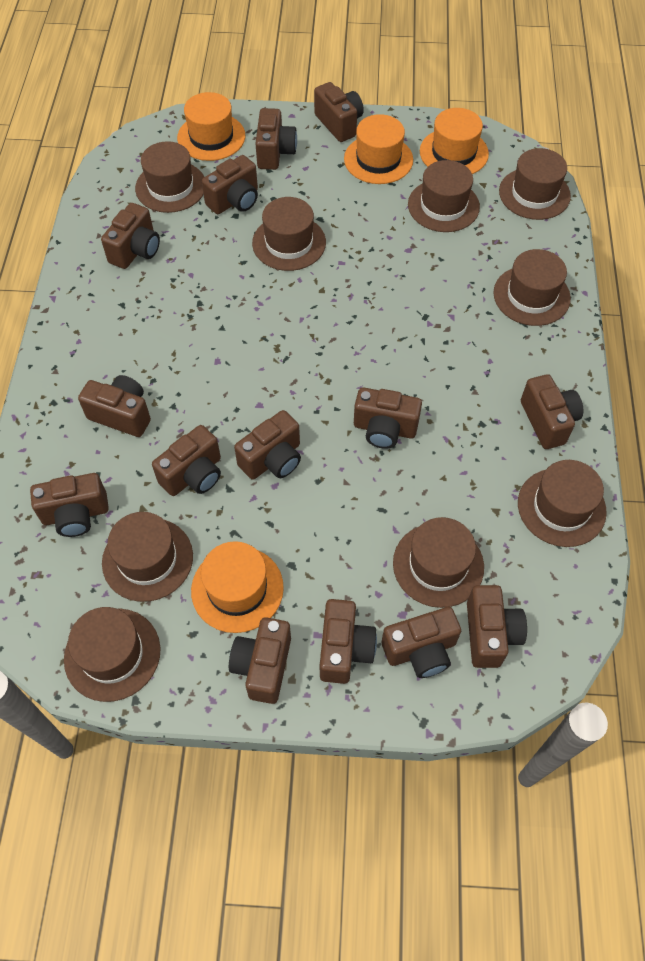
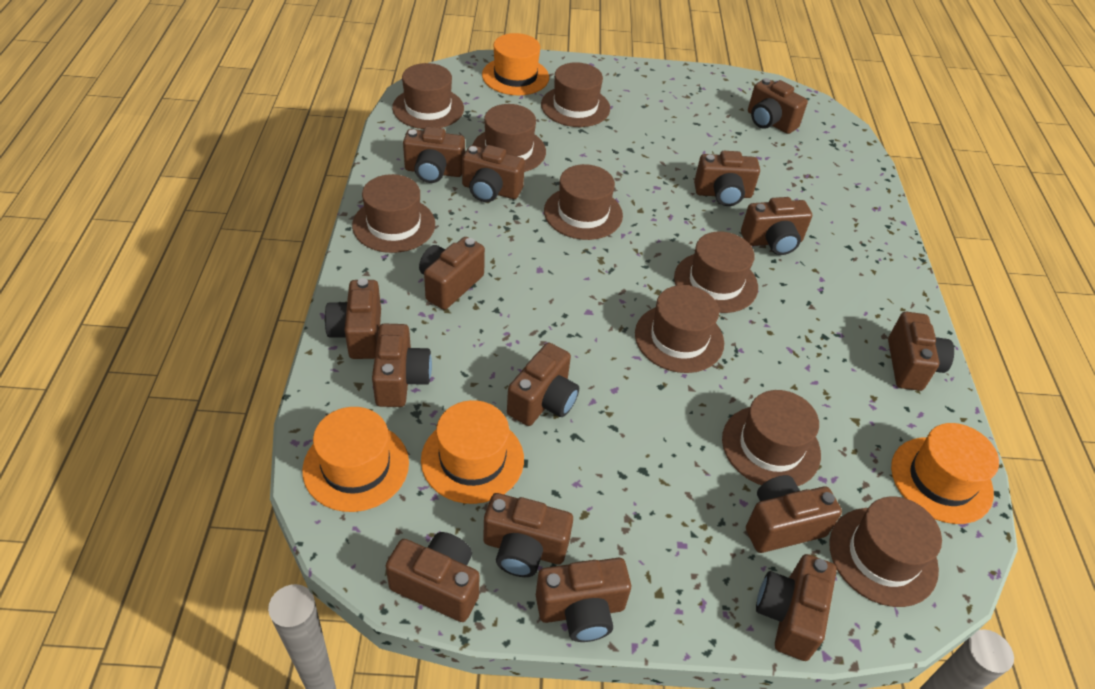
brown camera: [30,473,109,537] [78,375,151,437] [101,203,160,269] [152,425,221,496] [202,155,258,214] [229,617,291,704] [234,410,301,480] [255,108,297,170] [314,82,364,142] [320,599,377,684] [354,387,422,449] [382,607,461,678] [467,585,527,668] [521,374,583,449] = 14 -> [325,278,381,359] [372,323,432,407] [386,532,479,622] [403,127,465,183] [419,237,485,310] [462,145,525,202] [483,493,573,577] [507,343,579,426] [536,558,631,642] [694,151,760,206] [741,197,812,255] [746,475,842,553] [748,78,808,134] [756,554,837,661] [888,312,954,391] = 15

